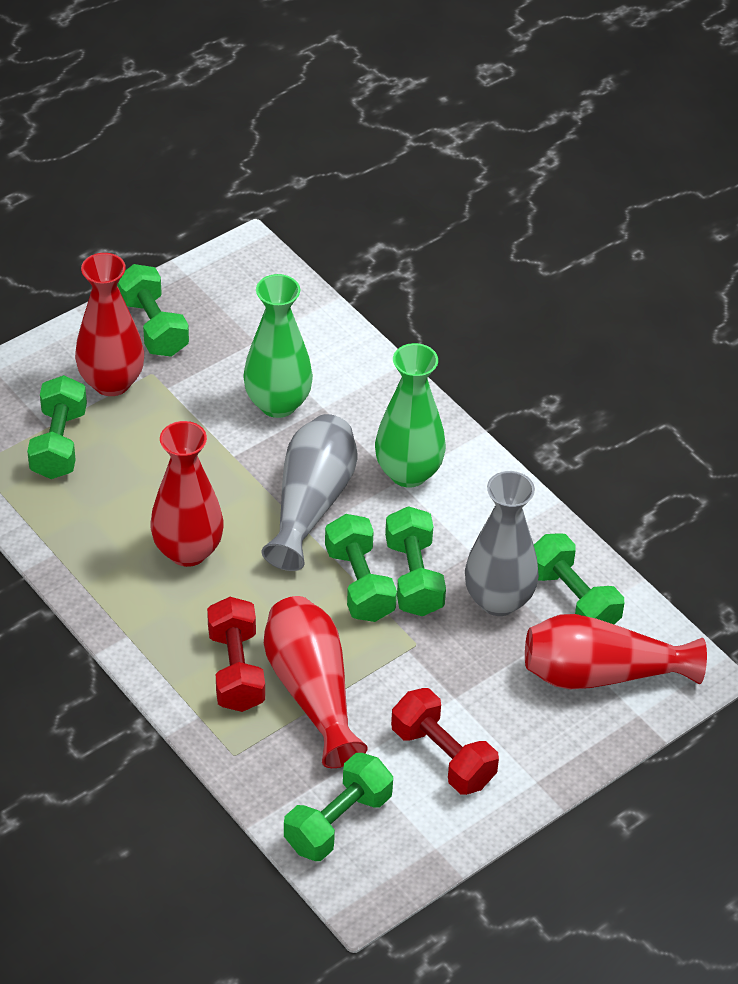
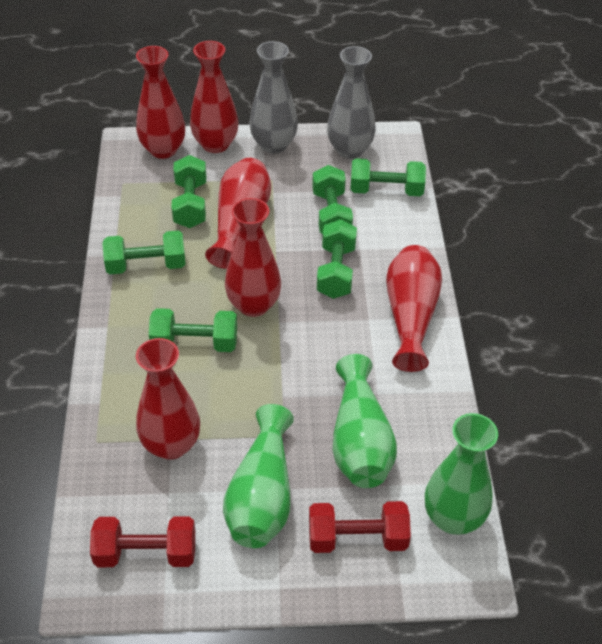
green vase: [243,274,313,418] [375,343,446,488] = 2 -> [223,404,294,548] [333,354,397,488] [425,413,498,535] = 3
red vase: [75,253,144,396] [150,421,224,567] [264,596,368,768] [525,614,707,690] = 4 -> [136,46,185,159] [136,338,200,460] [190,41,238,153] [205,158,272,269] [225,198,281,317] [386,245,442,372] = 6

